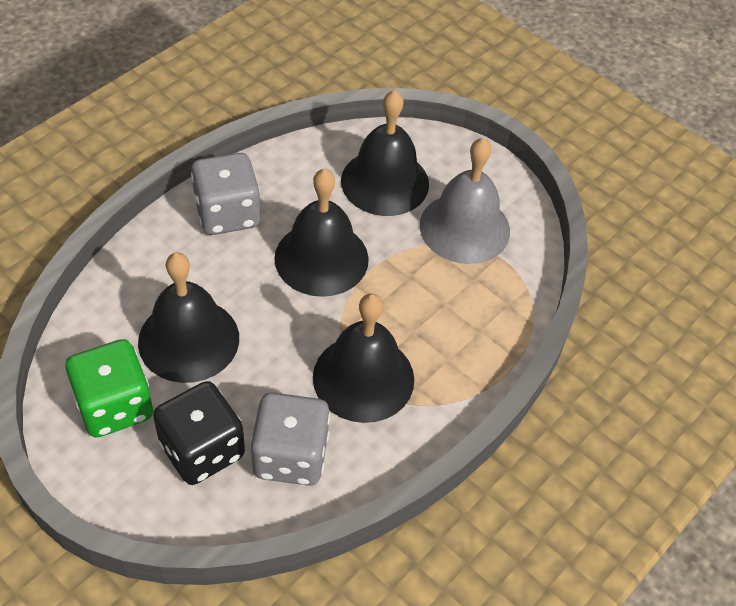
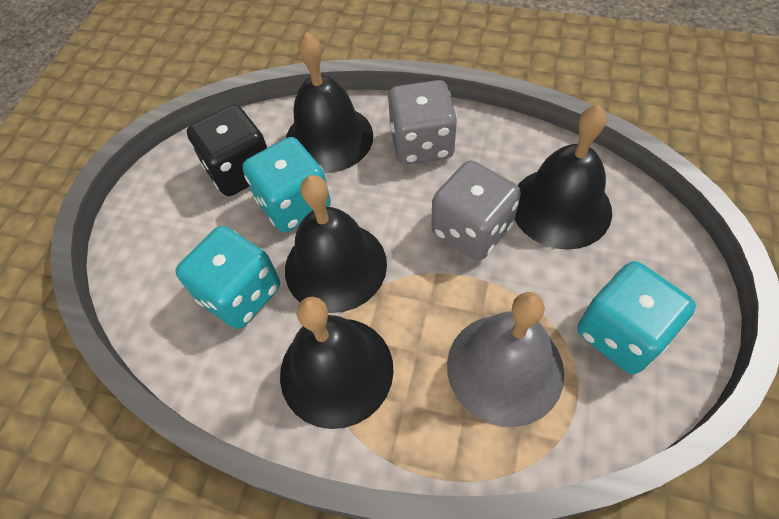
green dice: [66,339,153,438] = 1 -> none = 0
turquoise dice: none = 0 -> [175,226,280,329] [242,137,331,233] [577,261,696,374] = 3

